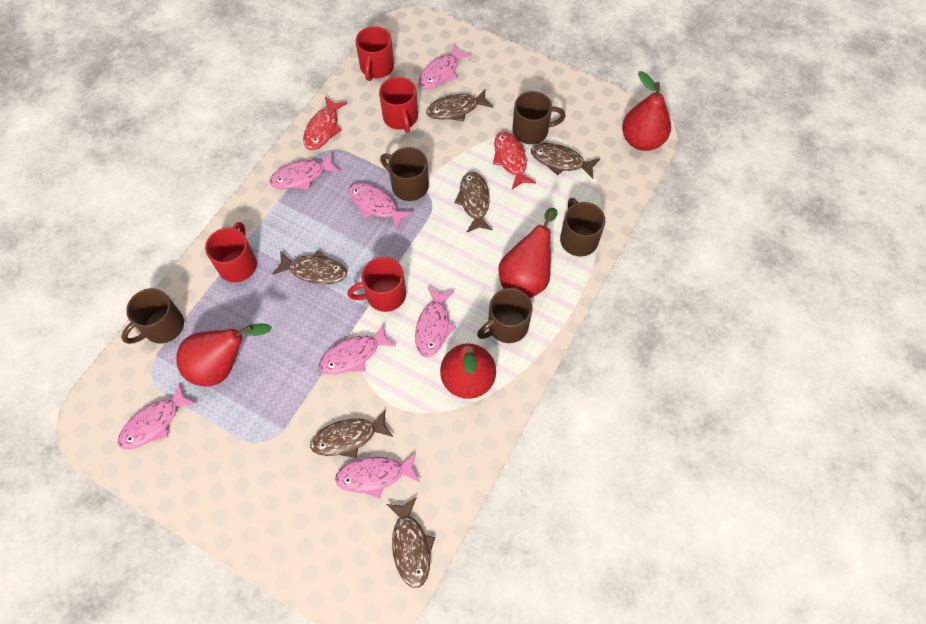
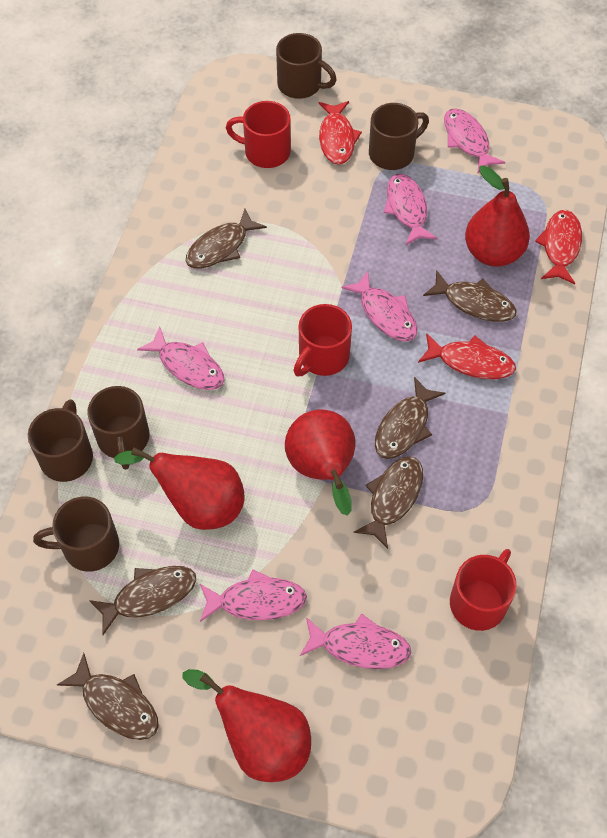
pink fish: [118,383,197,449] [270,153,340,189] [319,324,396,374] [335,452,420,499] [348,183,414,231] [415,287,456,357] [419,44,471,89] = 7 -> [137,327,225,390] [200,569,307,622] [300,613,411,669] [341,271,418,342] [383,174,437,246] [444,109,505,174] = 6
red fish: [303,97,347,150] [493,132,536,189] = 2 -> [319,101,362,165] [418,333,516,379] [535,210,582,284] = 3
red mug: [205,222,257,282] [347,257,406,312] [355,26,394,81] [379,77,418,132] = 4 -> [226,101,291,168] [293,304,352,377] [450,549,517,631] = 3

